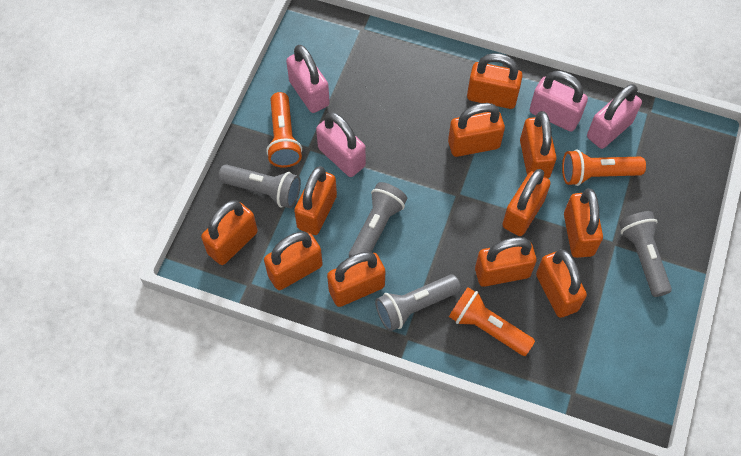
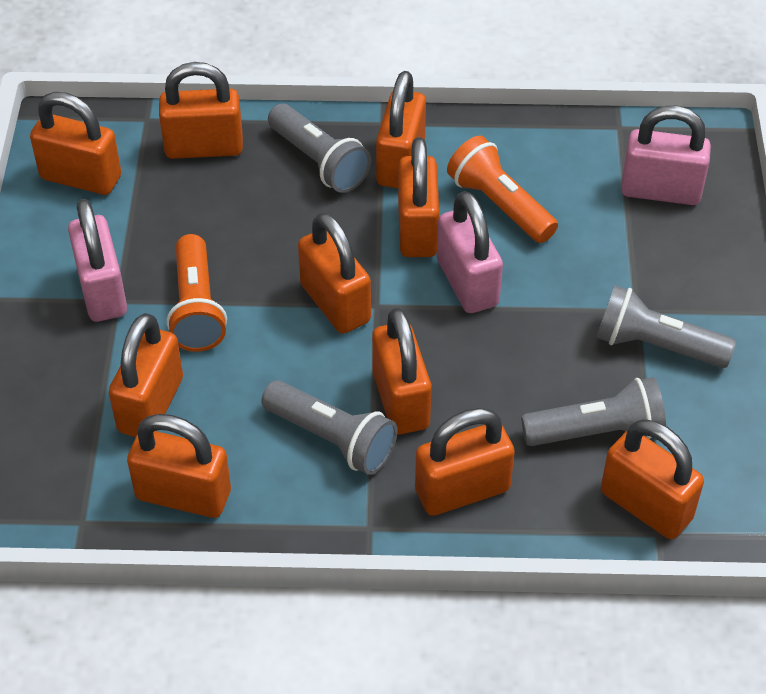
orange flashlight: [266,92,302,168] [449,287,535,356] [562,150,646,186] = 3 -> [166,234,227,352] [447,135,558,243] = 2
orange padlock: [201,201,258,265] [264,232,323,290] [294,166,337,235] [327,252,385,307] [448,103,505,157] [467,53,523,109] [475,237,537,287] [502,169,551,236] [520,111,557,179] [536,249,587,318] [564,188,603,258] = 11 -> [30,92,121,195] [109,313,183,437] [127,414,231,518] [159,62,243,159] [298,213,371,334] [372,308,432,434] [376,71,426,188] [398,137,439,257] [415,408,515,516] [601,419,704,539] = 10
pink padlock: [286,44,330,113] [316,112,366,177] [530,71,588,131] [587,84,642,149] = 4 -> [68,199,127,322] [437,191,503,313] [621,106,711,205] = 3

